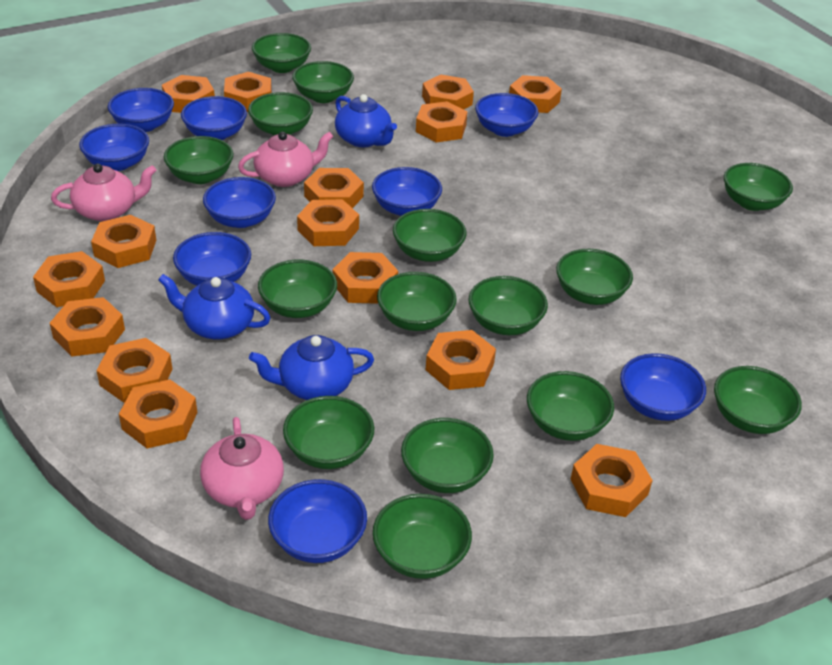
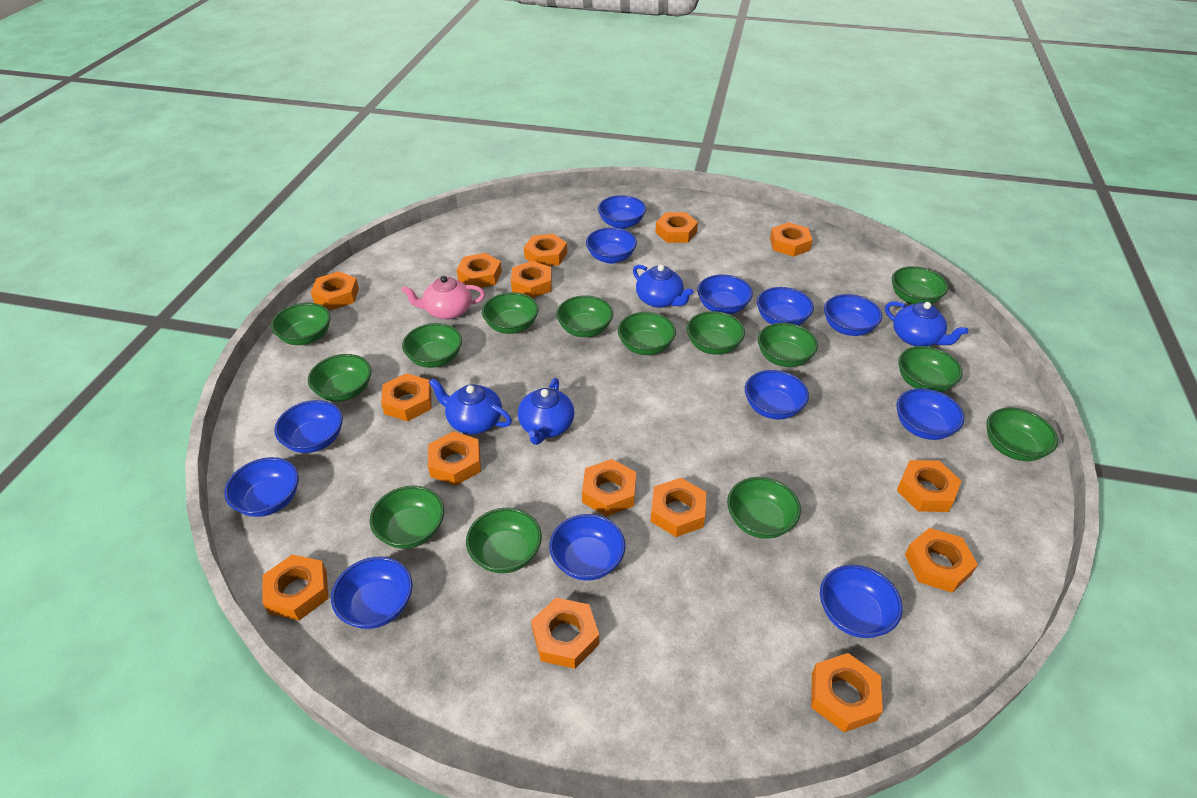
blue bowl: [79,124,149,171] [108,88,174,132] [173,232,251,286] [181,96,247,140] [203,177,276,228] [268,479,367,563] [372,167,442,216] [475,93,538,137] [620,353,706,421] = 9 -> [224,457,299,517] [274,400,343,453] [331,557,413,629] [549,514,626,581] [586,227,637,264] [598,195,646,229] [697,274,753,314] [745,370,809,419] [757,287,814,325] [820,565,903,638] [824,294,882,336] [896,388,965,440] = 12
blue teapot: [158,274,270,339] [249,335,374,400] [335,94,397,147] = 3 -> [429,378,512,434] [518,378,575,445] [633,264,694,308] [885,301,968,346] = 4
green bowl: [164,136,233,184] [248,92,313,135] [252,33,311,73] [258,260,337,318] [283,396,374,469] [292,61,354,103] [373,494,472,579] [377,272,457,331] [393,209,466,262] [401,418,494,493] [469,276,548,335] [527,371,614,441] [556,249,633,305] [714,366,802,434] [724,163,793,211] = 15 -> [271,303,331,345] [308,354,372,402] [370,486,444,549] [402,323,462,368] [466,508,542,573] [482,292,539,334] [556,296,613,337] [618,312,676,355] [686,311,745,355] [727,477,801,539] [758,323,818,367] [892,266,948,305] [898,346,963,392] [986,408,1058,461] = 14
pink teapot: [51,164,157,221] [200,417,284,520] [238,131,334,187] = 3 -> [401,276,485,320] = 1

